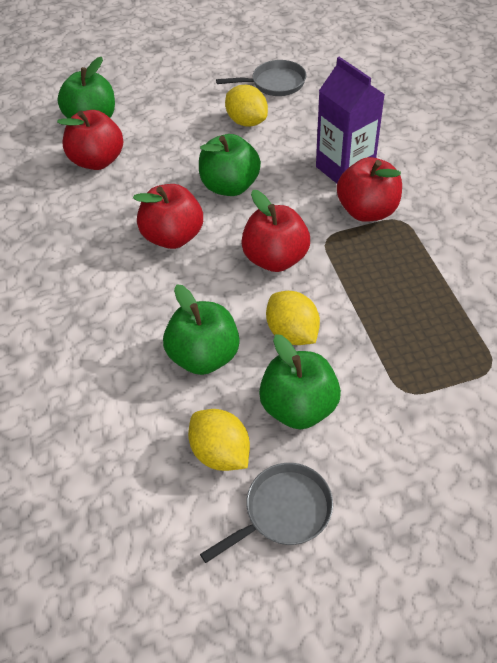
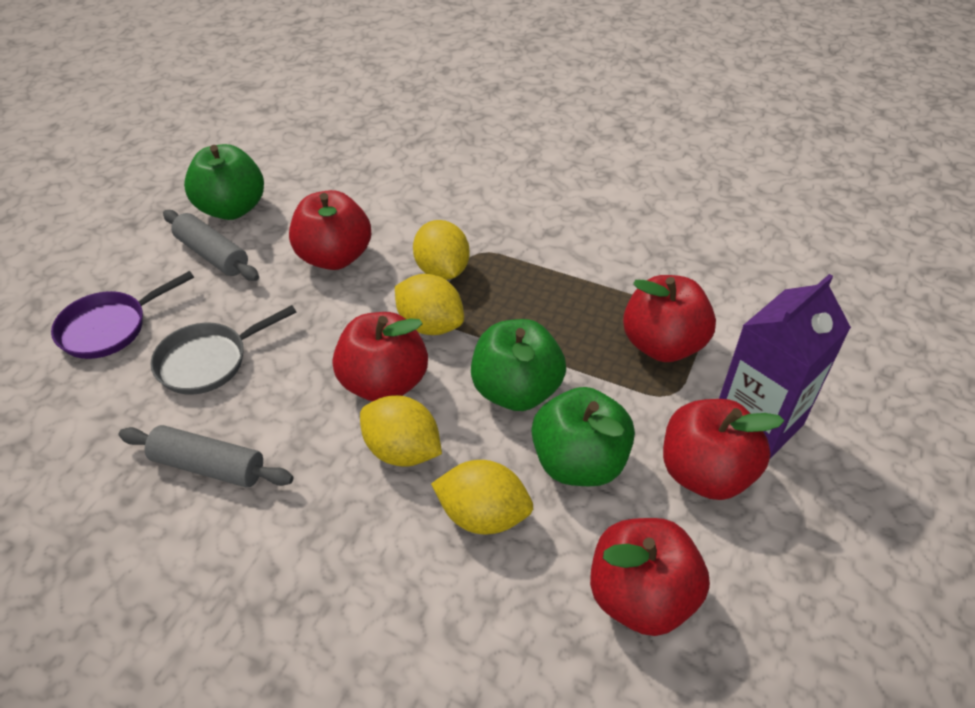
green apple: [57,57,115,118] [163,284,240,375] [199,134,261,196] [259,334,341,429] = 4 -> [184,144,264,220] [471,319,566,411] [532,387,635,486] = 3
grey pan: [200,463,333,563] [216,60,306,96] = 2 -> [150,305,297,395] = 1
grey rolling pin: none = 0 -> [119,425,293,488] [163,210,259,281] = 2
purple pan: none = 0 -> [51,271,194,359] = 1
red apple: [57,110,123,170] [133,184,203,249] [241,190,310,272] [337,157,402,222] = 4 -> [289,190,371,270] [333,312,428,402] [590,518,710,636] [623,275,716,362] [663,399,784,500] = 5
yellow lemon: [188,409,250,471] [225,85,268,127] [266,291,320,345] = 3 -> [360,395,442,467] [395,274,464,335] [413,220,469,280] [431,460,533,534] = 4

